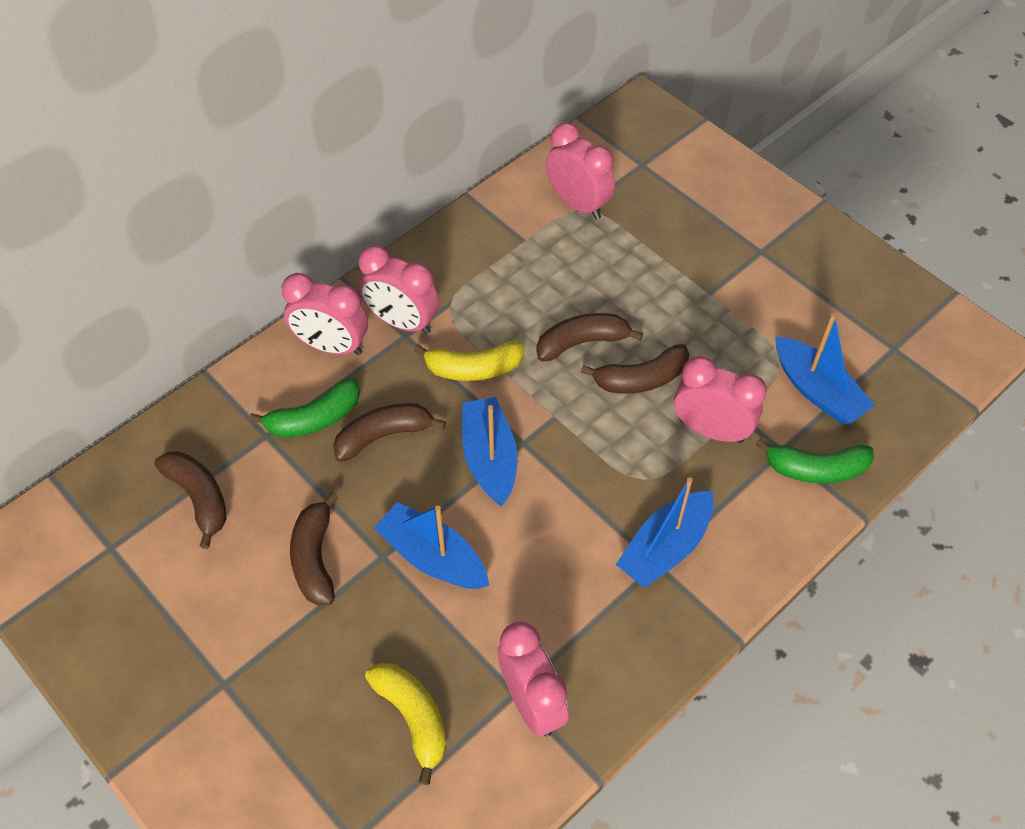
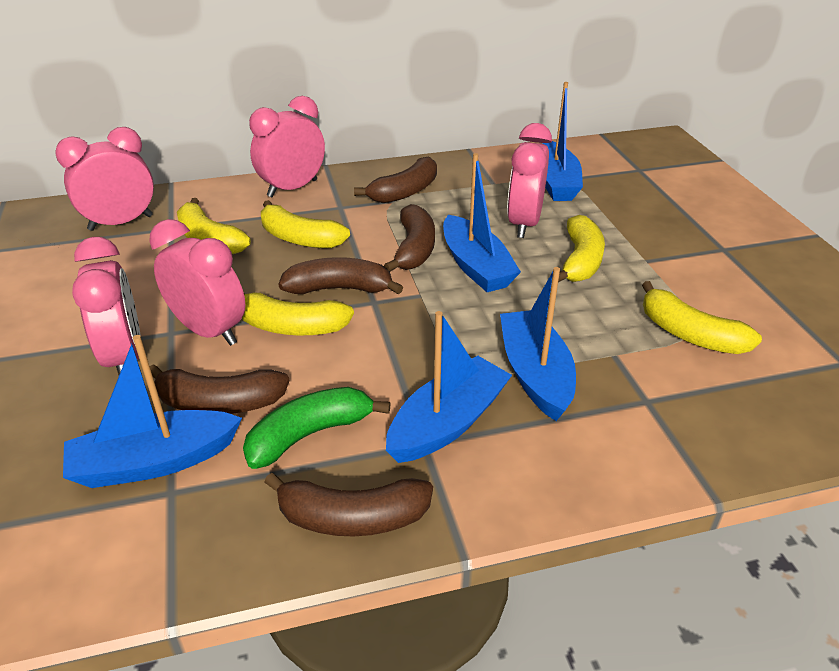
blue boat: [374,502,489,589] [462,397,518,506] [616,477,714,588] [775,313,875,424] = 4 -> [63,335,242,488] [386,311,512,463] [443,153,521,292] [500,267,576,421] [542,82,583,201] = 5
green banana: [249,377,360,438] [755,438,874,484] = 2 -> [243,387,391,469] = 1
yellow banana: [365,663,446,785] [414,341,524,381] = 2 -> [177,198,251,254] [242,292,354,335] [261,200,350,248] [558,215,605,282] [642,281,762,354] = 5

